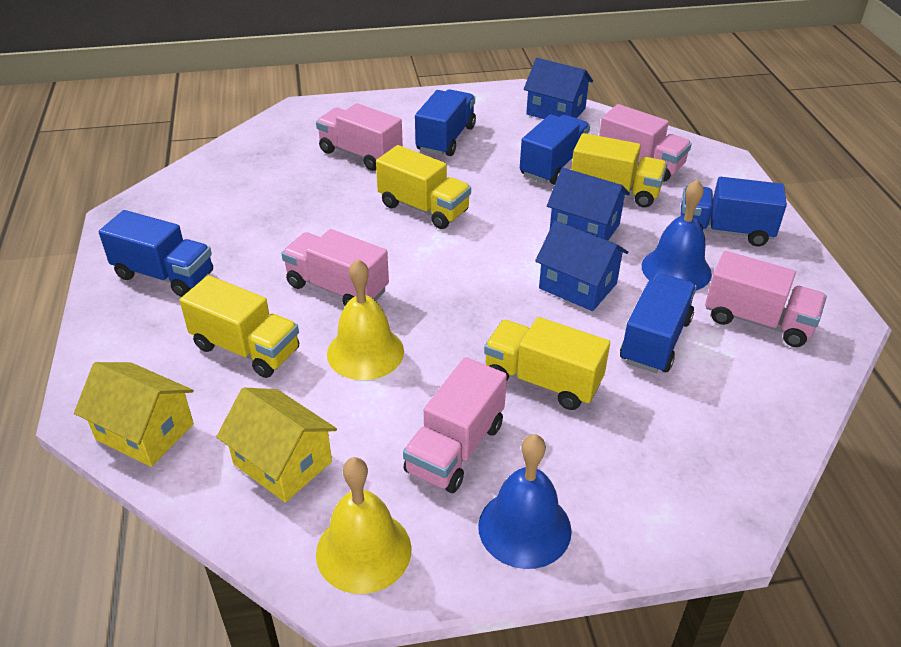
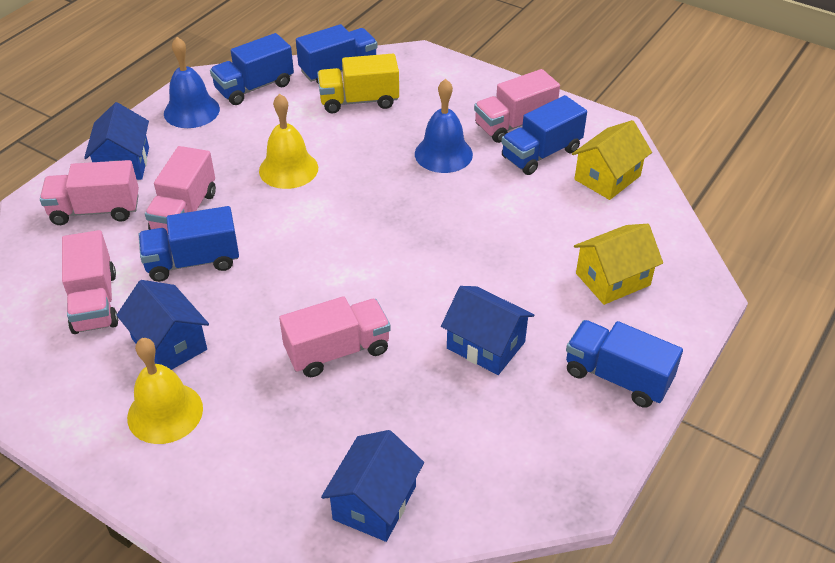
blue house: [524,58,593,119] [535,220,628,311] [547,168,630,241] = 3 -> [84,102,149,180] [117,280,209,370] [321,430,424,542] [441,286,534,375] = 4
yellow truck: [180,275,299,378] [376,145,471,229] [484,317,610,410] [571,133,667,208] = 4 -> [317,54,399,113] = 1

